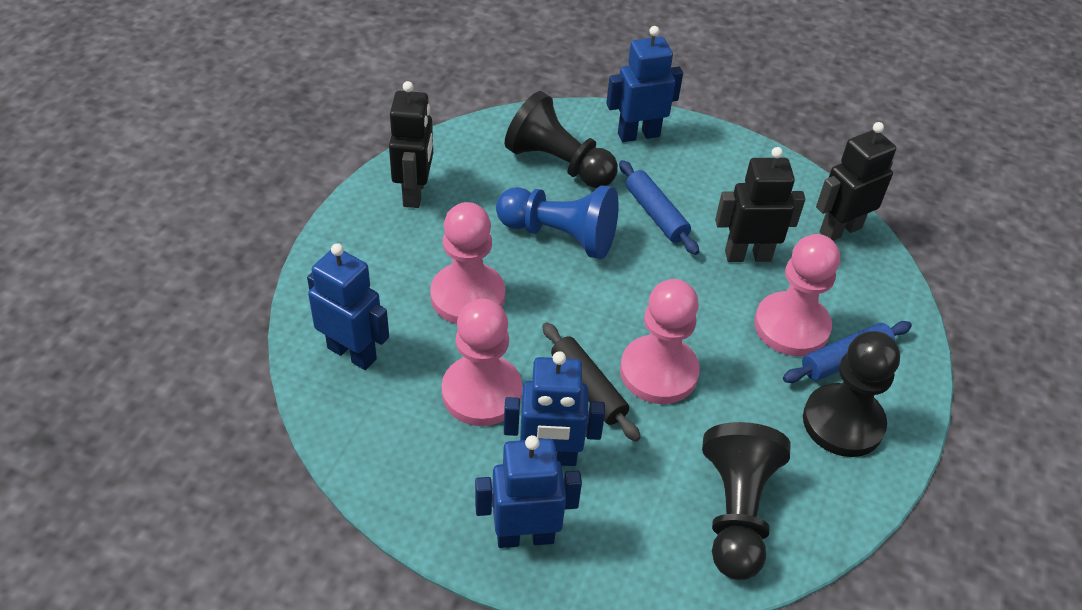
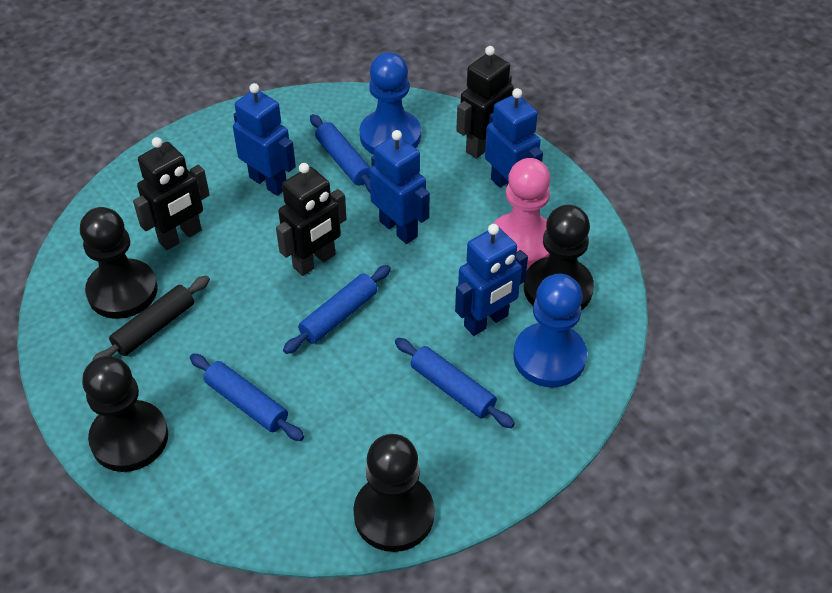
black pawn: [505,91,618,188] [702,422,790,580] [803,331,900,457] = 3 -> [80,207,158,319] [82,356,168,472] [353,434,434,552] [524,205,594,310] = 4
blue pawn: [496,185,619,259] = 1 -> [360,52,421,154] [513,274,587,387] = 2
blue rolling pin: [619,160,699,255] [783,321,912,383] = 2 -> [190,353,304,441] [283,265,391,354] [310,114,371,193] [395,338,515,428] = 4
pink pawn: [430,202,505,324] [442,299,522,426] [620,279,700,404] [754,234,840,356] = 4 -> [493,158,551,268] = 1

